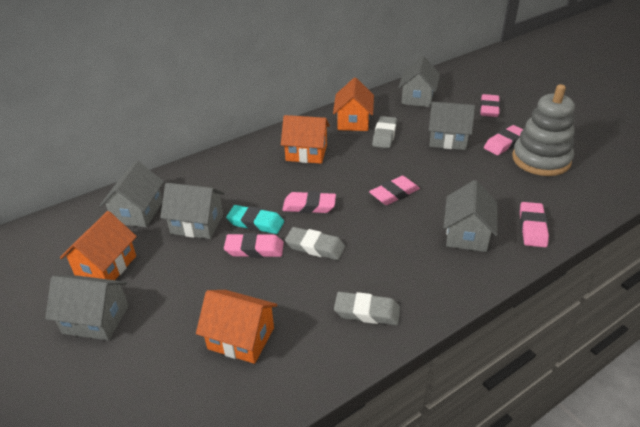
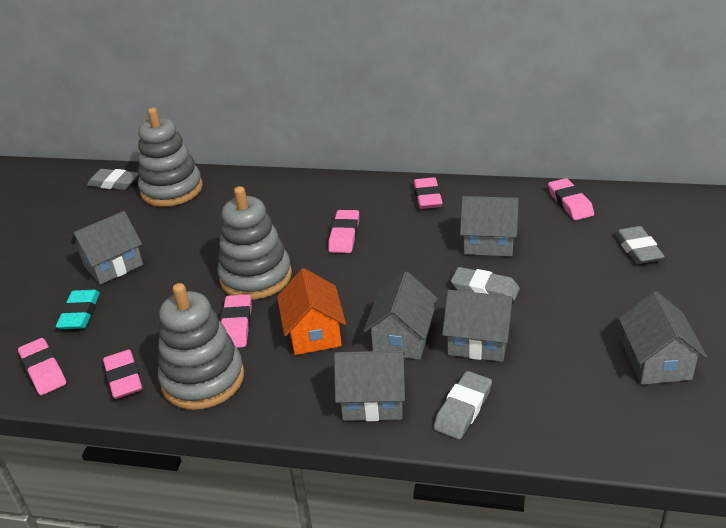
grey eraser: [285,227,345,260] [334,292,400,325] [372,116,397,148] = 3 -> [87,169,139,190] [434,371,492,439] [451,267,520,301] [614,226,665,264] = 4
grey stacking toy: [512,84,575,176] = 1 -> [138,108,203,207] [158,283,244,410] [217,186,292,300] = 3
orange house: [60,211,137,280] [196,290,278,364] [281,115,330,164] [333,77,374,131] = 4 -> [277,268,346,355] = 1

